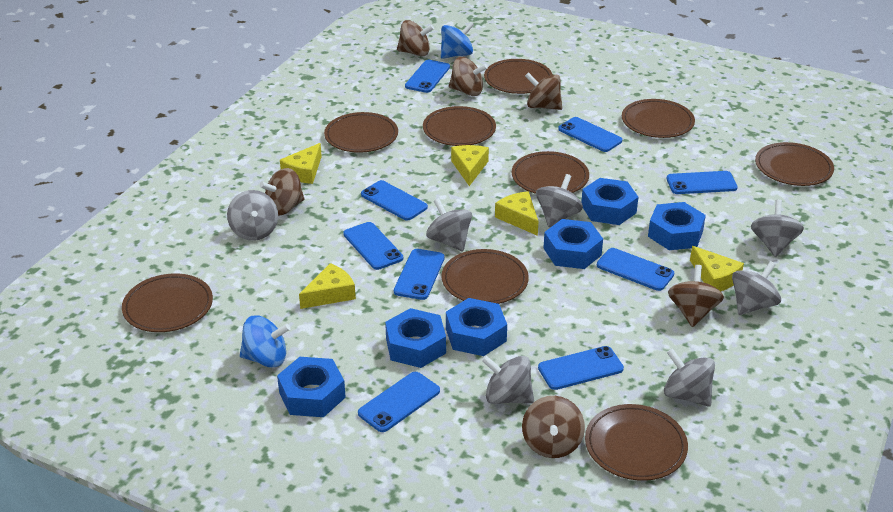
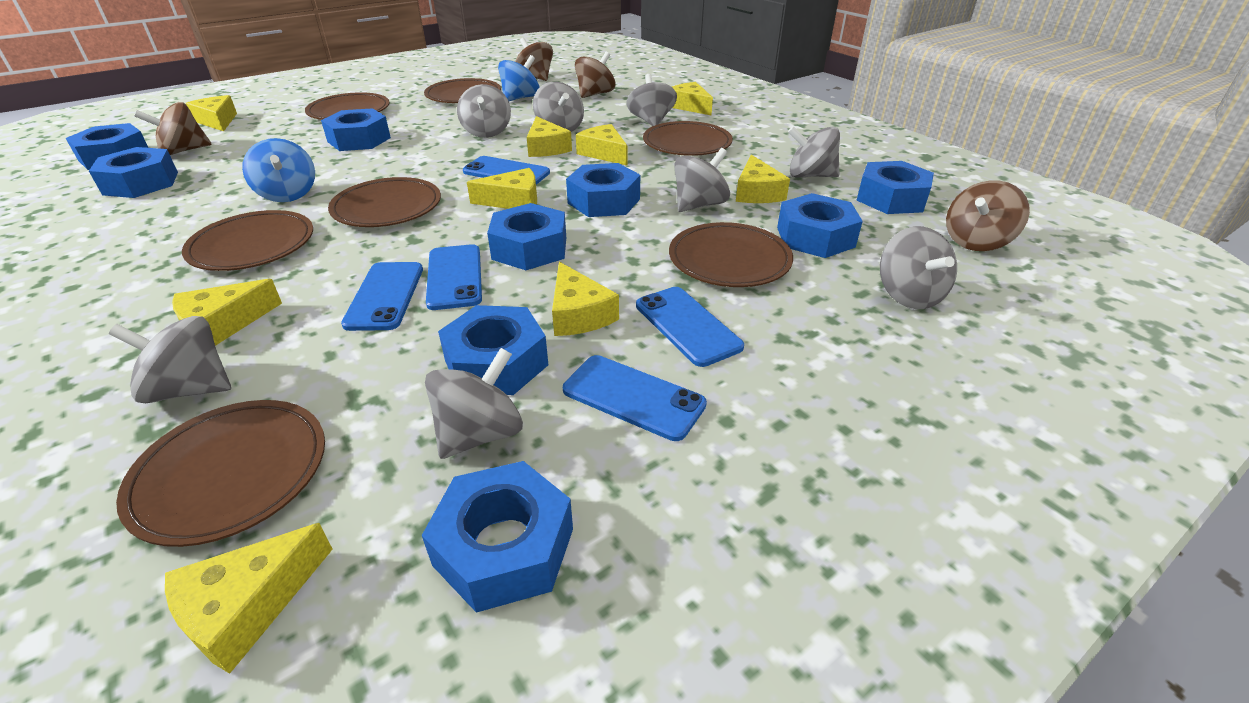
blue nut: [277,357,346,417] [385,308,446,368] [446,298,507,356] [543,219,603,269] [581,178,638,225] [648,202,706,250] = 6 -> [66,123,148,170] [89,147,178,198] [321,108,391,151] [422,461,573,613] [438,305,548,395] [487,203,566,270] [566,163,640,217] [777,193,863,258] [856,161,934,214] = 9
blue phone: [343,222,403,270] [358,372,440,432] [361,180,428,221] [394,249,445,300] [405,60,450,93] [538,346,624,390] [558,117,622,152] [597,248,674,291] [666,171,738,194] = 9 -> [341,262,423,331] [426,244,482,310] [463,156,550,185] [563,355,707,441] [636,287,744,367] = 5
brown plate: [122,274,213,332] [324,112,398,153] [423,106,496,146] [441,249,529,304] [484,59,553,94] [512,151,589,194] [585,404,688,481] [622,99,695,138] [755,142,834,186] = 9 -> [116,400,325,547] [182,210,313,271] [305,92,390,120] [328,177,441,227] [424,78,501,103] [643,121,733,156] [669,222,793,287] = 7
brown spinning top: [259,168,305,216] [397,20,434,56] [449,57,488,96] [522,396,585,458] [525,72,562,110] [668,265,724,327] = 6 -> [134,102,212,155] [515,38,553,81] [575,52,616,98] [946,180,1030,251] = 4
grey spinning top: [227,190,278,241] [426,198,472,251] [481,355,534,404] [536,174,583,227] [664,348,715,407] [732,261,781,315] [751,199,804,257] = 7 -> [109,316,231,403] [425,348,523,459] [457,84,511,138] [533,82,584,132] [626,74,677,126] [674,148,730,212] [788,126,840,178] [880,226,957,309] = 8
yellow cheese: [280,143,322,184] [299,263,356,309] [451,145,489,186] [495,191,539,236] [690,246,744,292] = 5 -> [165,523,333,674] [172,279,282,346] [185,95,237,131] [467,168,537,209] [527,116,572,157] [552,262,619,336] [576,124,627,165] [672,82,713,115] [736,155,790,203] = 9

